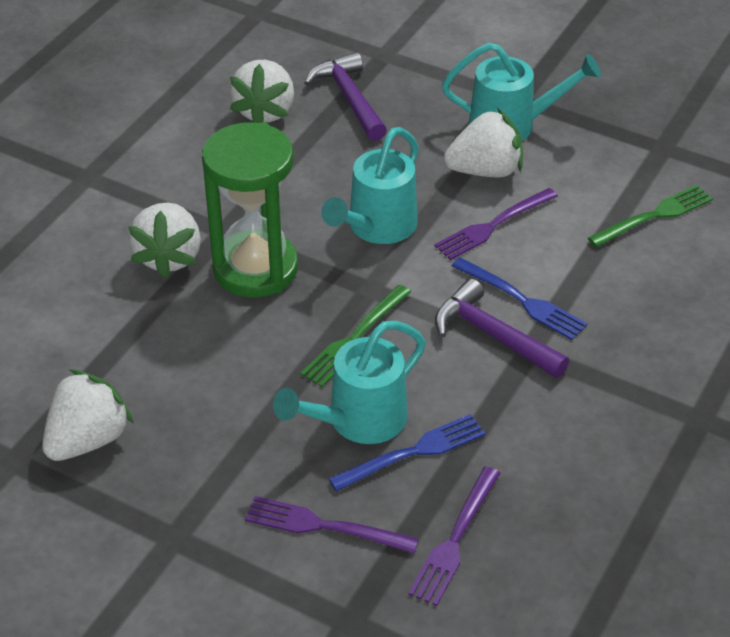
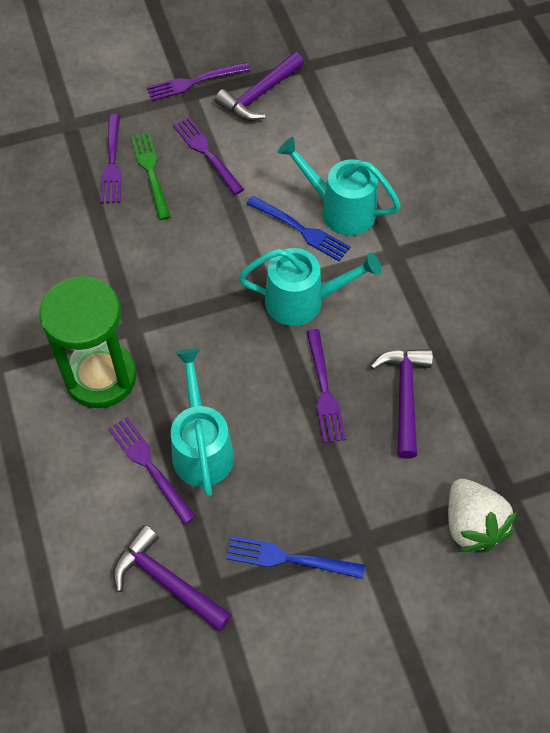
green fork: [300,285,411,387] [588,185,713,247] = 2 -> [131,132,171,220] = 1
purple fork: [245,496,419,553] [408,466,501,606] [434,188,558,260] = 3 -> [100,114,122,203] [108,417,196,525] [146,62,251,101] [173,117,244,195] [306,329,346,443] = 5
purple hammer: [304,52,387,141] [435,279,569,378] = 2 -> [113,525,232,632] [215,52,304,121] [370,349,433,459] = 3
white strawberry: [42,369,134,461] [128,203,201,279] [230,60,294,123] [444,108,523,178] = 4 -> [448,479,517,552] = 1

